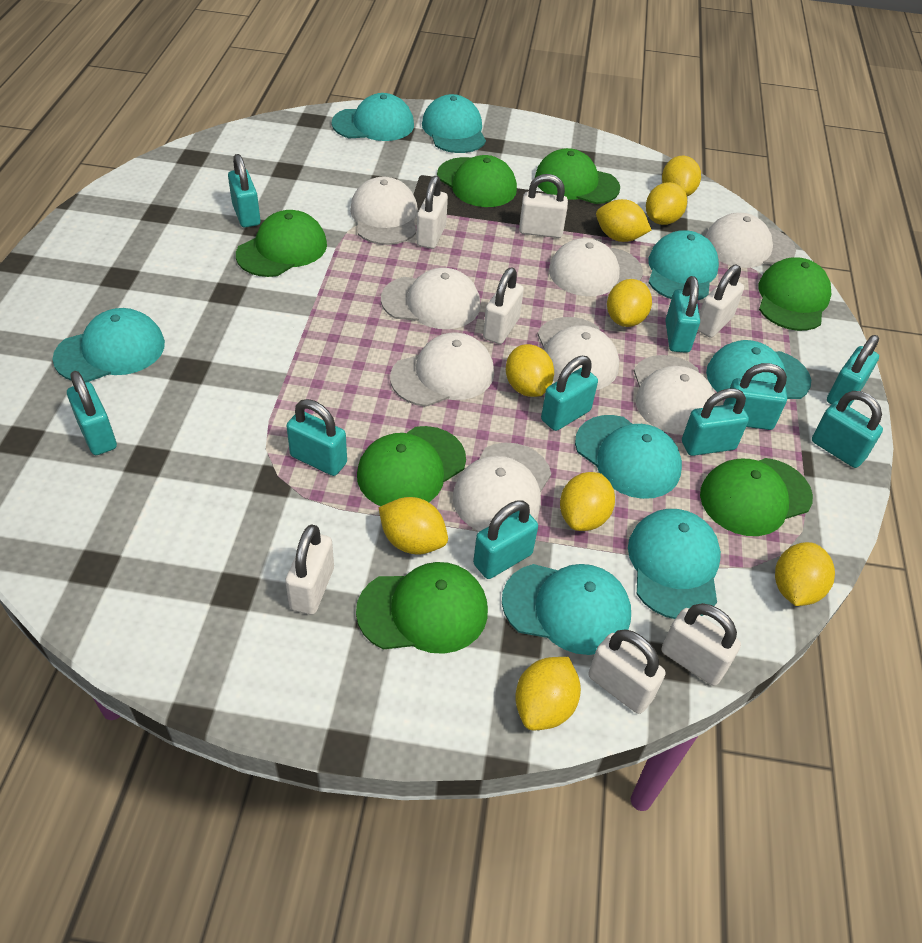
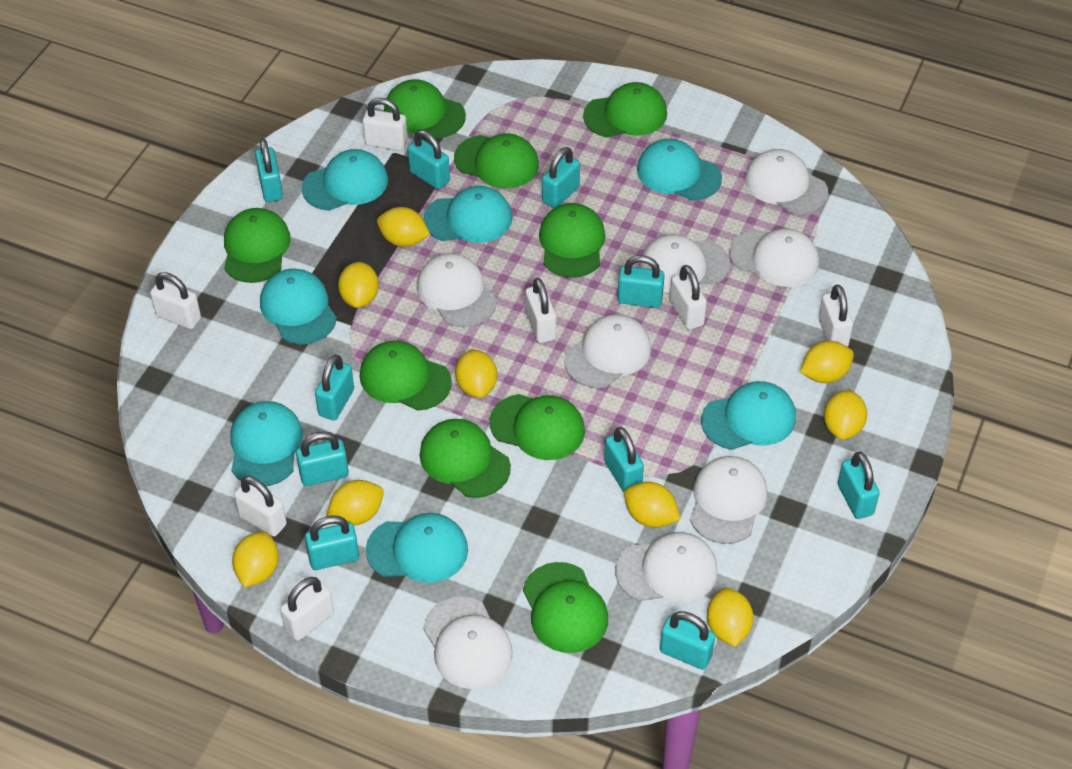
green cap: [236,210,327,277] [356,562,488,654] [357,426,466,506] [437,155,517,207] [535,148,620,204] [700,458,813,536] [758,257,831,331] = 7 -> [224,208,291,283] [360,341,452,411] [384,79,466,138] [420,419,511,498] [454,133,539,189] [489,394,585,460] [523,562,608,653] [539,203,605,278] [583,82,667,137] = 9
turquoise cap: [53,308,165,382] [332,93,414,141] [422,94,486,153] [502,564,631,655] [575,415,682,499] [628,509,721,619] [648,230,719,300] [706,340,811,399] = 8 -> [230,401,303,486] [260,269,337,344] [302,149,388,211] [366,513,468,583] [423,186,512,243] [637,139,722,201] [701,381,796,450] = 7

